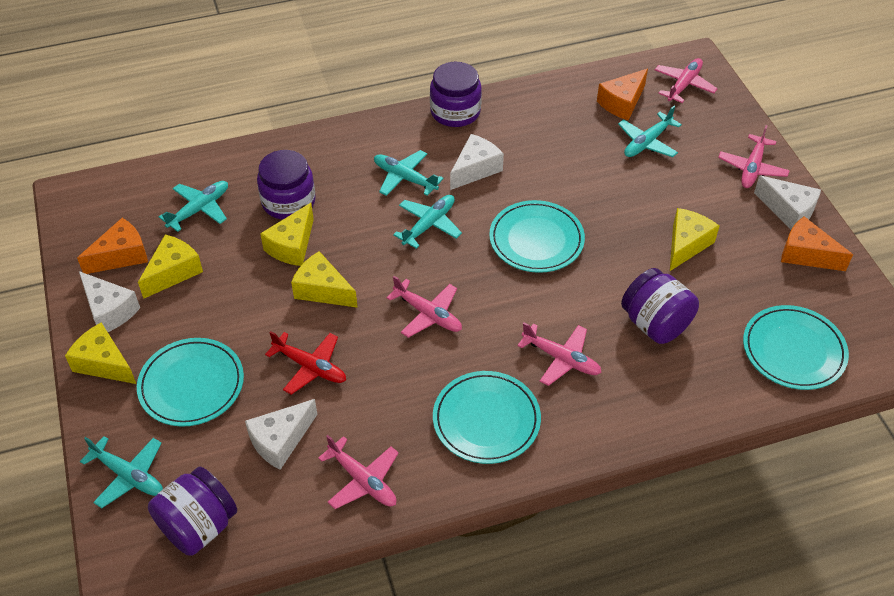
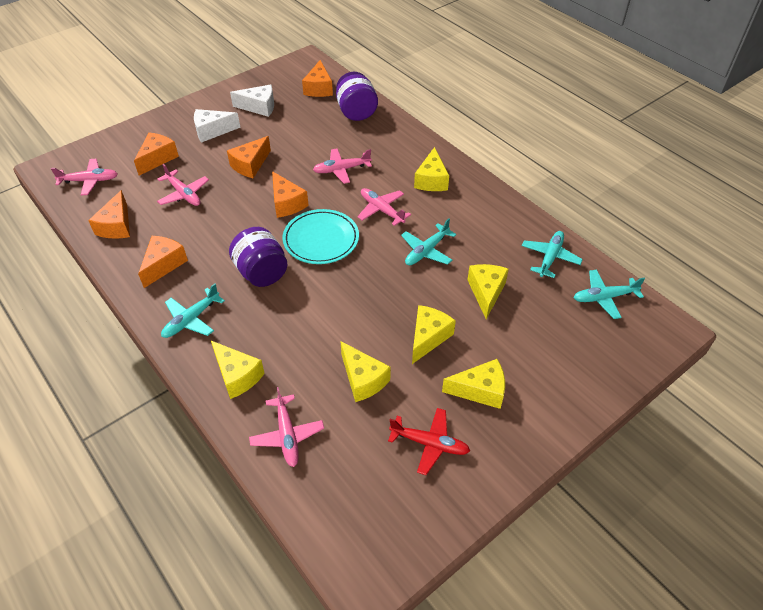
orange cheese: [77,218,148,274] [597,69,648,121] [781,216,853,271] = 3 -> [88,190,130,239] [134,133,179,175] [138,236,188,288] [227,136,271,178] [272,171,309,218] [302,60,333,97] = 6
purple jar: [148,466,237,556] [257,150,316,220] [430,62,482,127] [621,268,699,344] = 4 -> [229,227,287,287] [336,72,378,121] = 2
turquoise plane: [80,436,163,508] [159,181,228,232] [374,150,444,196] [393,195,462,249] [618,106,682,157] = 5 -> [161,283,225,338] [401,218,456,265] [522,231,583,278] [573,270,645,319] = 4
turquoise plate: [137,338,244,427] [433,371,541,464] [489,200,585,273] [743,305,849,390] = 4 -> [283,209,359,264] = 1
white cheese: [79,271,140,332] [245,399,318,470] [450,134,504,190] [754,176,821,229] = 4 -> [194,109,241,143] [230,85,274,117] = 2
yellow cheese: [65,322,136,384] [138,235,203,299] [260,203,314,266] [291,251,358,308] [670,208,719,271] = 5 -> [211,341,265,399] [340,341,391,402] [412,305,456,364] [414,147,449,191] [442,359,505,409] [467,264,509,319] = 6

